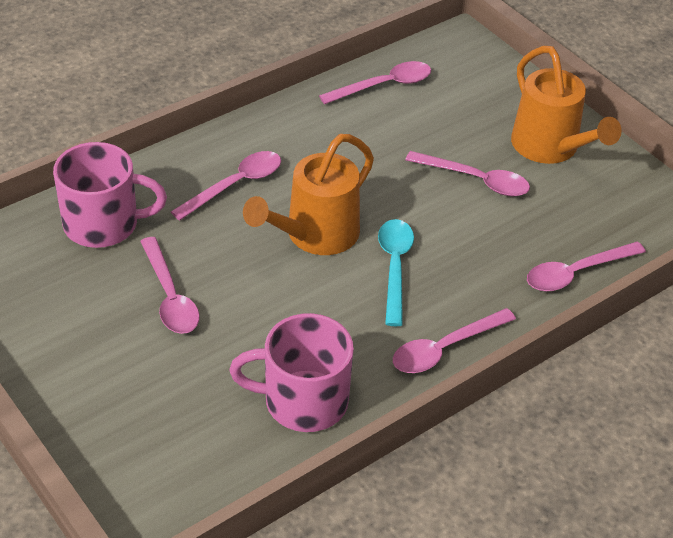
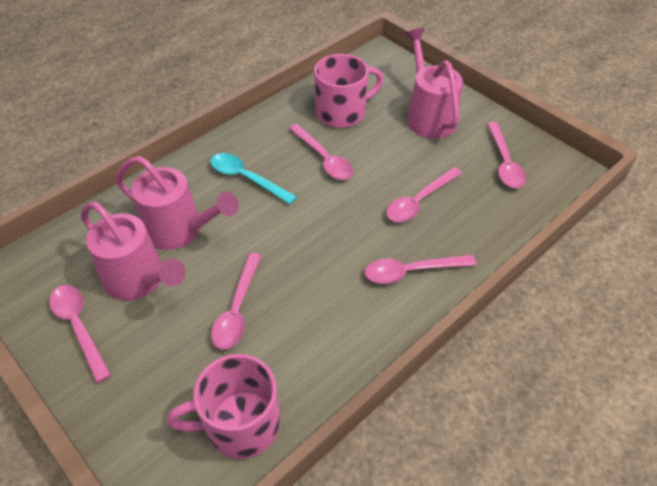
orange watering can: [243,134,374,255] [511,46,621,164] = 2 -> none = 0
pink watering can: none = 0 -> [81,202,186,301] [115,156,239,250] [405,28,463,139] = 3

